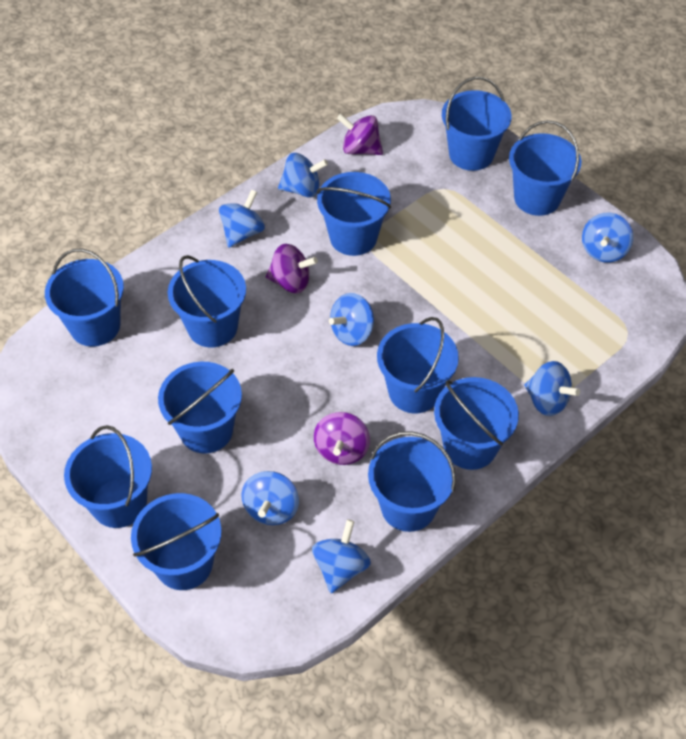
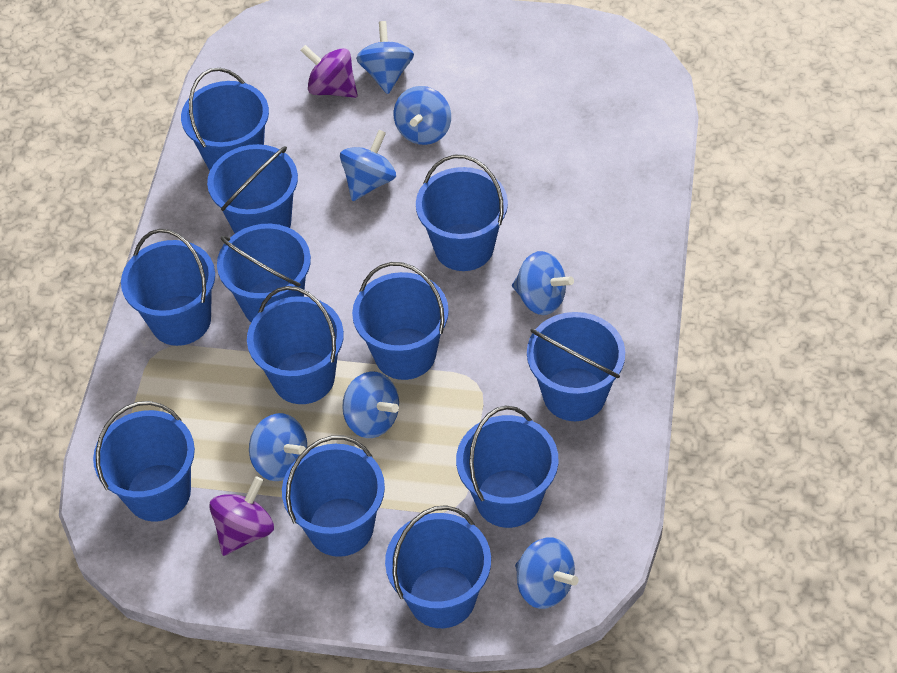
blue bucket: [45,249,124,347] [64,425,152,528] [131,493,222,590] [158,362,242,454] [168,255,246,347] [317,172,391,256] [368,431,456,532] [377,317,459,413] [434,377,519,470] [442,77,512,171] [509,120,581,216] = 11 -> [93,401,195,521] [121,229,215,346] [181,68,269,171] [207,144,298,233] [217,224,311,322] [247,286,344,404] [282,436,385,557] [352,262,449,380] [385,505,491,628] [416,155,508,271] [456,406,558,528] [527,312,625,421] = 12
purple spinning top: [266,244,318,293] [314,412,370,465] [337,114,383,155] = 3 -> [209,476,274,556] [300,45,358,98] = 2

